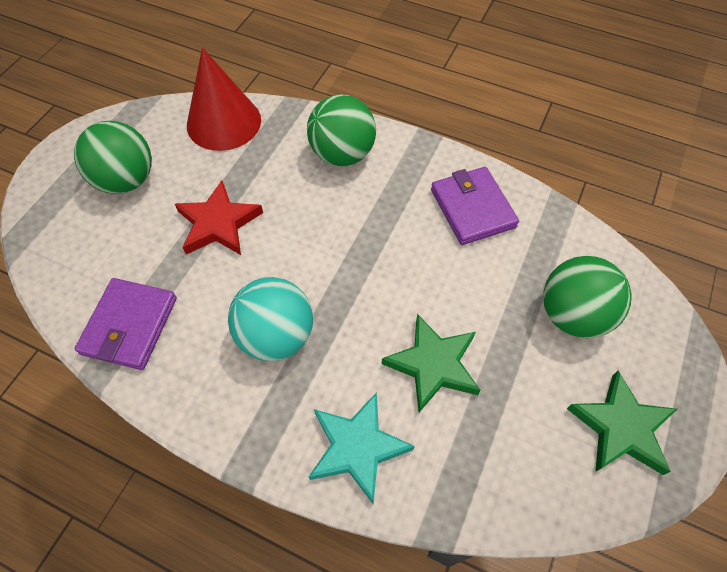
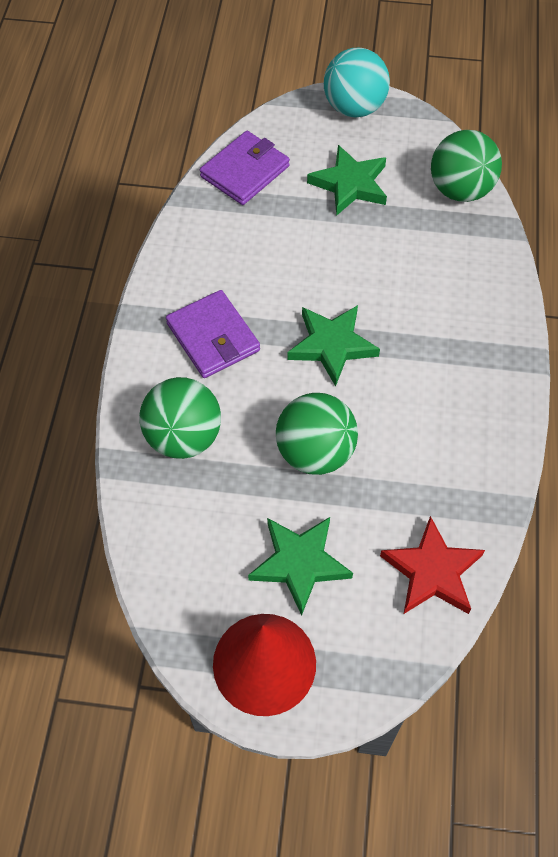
green star: [382,314,481,412] [567,371,677,475] = 2 -> [248,517,353,616] [287,305,380,387] [307,145,387,216] = 3
turquoise star: [309,392,415,504] = 1 -> none = 0

